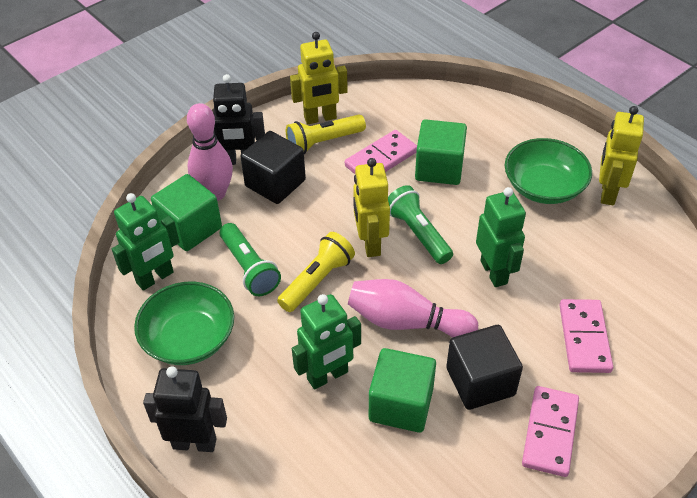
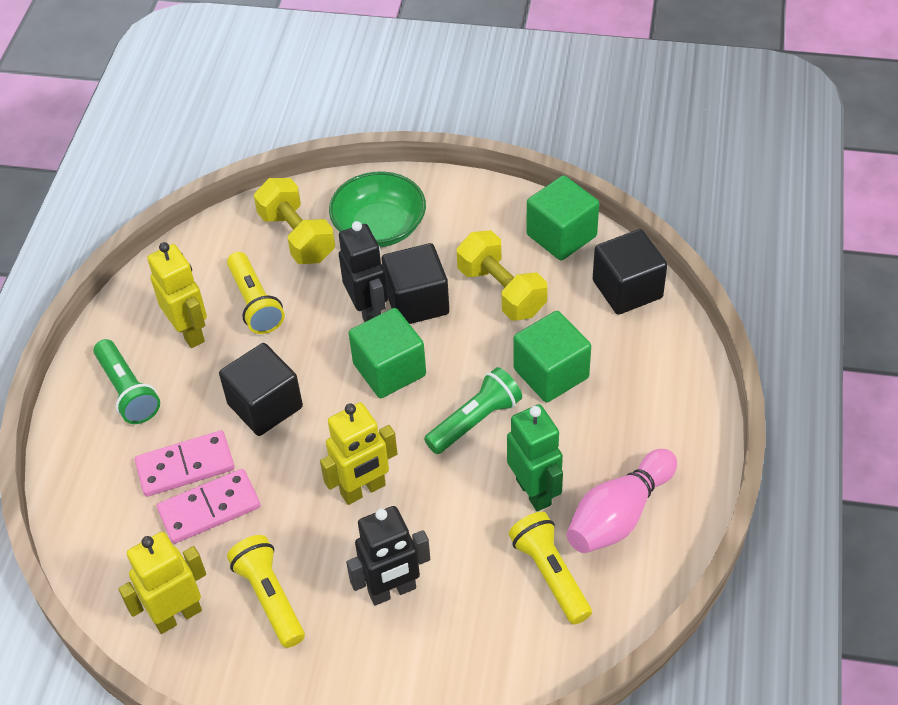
black cube: [240,131,306,204] [446,325,523,410] = 2 -> [219,343,303,436] [382,243,449,324] [593,229,667,315] = 3
green bowl: [134,282,234,365] [505,138,592,204] = 2 -> [329,171,426,247] = 1
green robot: [112,193,180,291] [292,294,361,390] [476,187,526,287] = 3 -> [507,404,563,512] = 1
pink bowling pin: [187,103,233,201] [348,279,478,337] = 2 -> [566,449,677,553] = 1
pink domino: [345,130,417,174] [522,386,579,477] [559,299,613,373] = 3 -> [135,430,234,497] [157,469,261,544] = 2
yellow dumbbell: none = 0 -> [254,178,335,264] [457,230,547,320] = 2
yellow flashlight: [277,232,355,312] [286,115,366,154] = 2 -> [227,252,285,334] [227,535,305,648] [509,512,592,624] = 3

